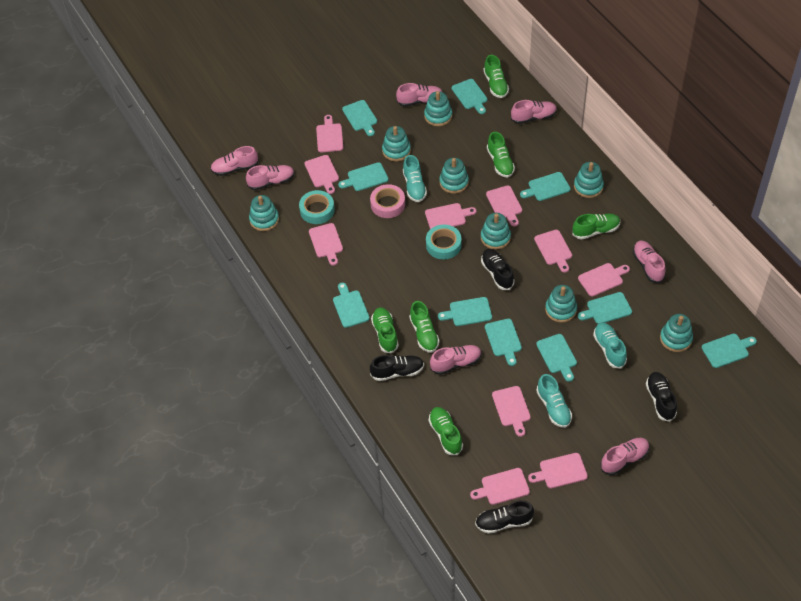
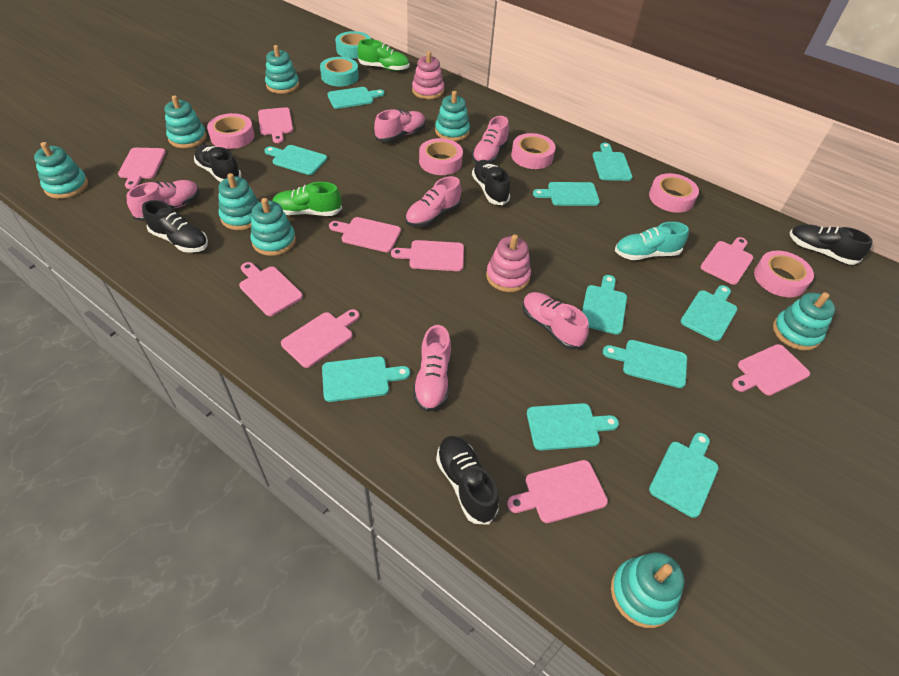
black shoe: [370,355,424,381] [475,500,534,534] [481,249,514,290] [646,372,677,422] = 4 -> [142,200,208,253] [194,145,241,182] [436,436,499,525] [472,160,510,205] [790,224,873,265] = 5
green shoe: [371,308,399,354] [409,301,440,353] [429,407,463,455] [483,55,509,98] [487,132,515,177] [572,214,620,240] = 6 -> [272,182,342,216] [358,39,410,71] = 2
pink cutting board: [305,155,339,194] [309,223,343,266] [316,115,343,153] [425,203,476,229] [470,468,530,505] [486,185,522,226] [492,386,531,437] [528,453,588,488] [534,230,572,273] [578,263,630,297] = 10 -> [118,148,166,189] [239,262,303,316] [258,107,293,143] [281,309,360,368] [329,217,401,252] [391,240,464,271] [507,460,608,523] [701,237,753,285] [732,344,810,396] = 9
pink shoe: [210,146,259,176] [246,165,295,190] [396,83,442,107] [430,345,481,375] [511,100,557,124] [600,438,650,475] [633,241,666,283] = 7 -> [127,180,199,221] [374,109,426,142] [405,176,461,227] [413,325,451,412] [472,116,509,163] [522,292,589,350] = 6
pink stacking toy: none = 0 -> [412,51,444,99] [486,234,531,292] = 2
pink tape: [370,184,405,218] = 1 -> [207,113,254,149] [419,138,463,175] [511,133,556,169] [649,173,699,213] [754,250,814,297] = 5
turquoise shoe: [403,155,427,202] [536,374,572,428] [593,322,627,368] = 3 -> [615,222,689,260] = 1

